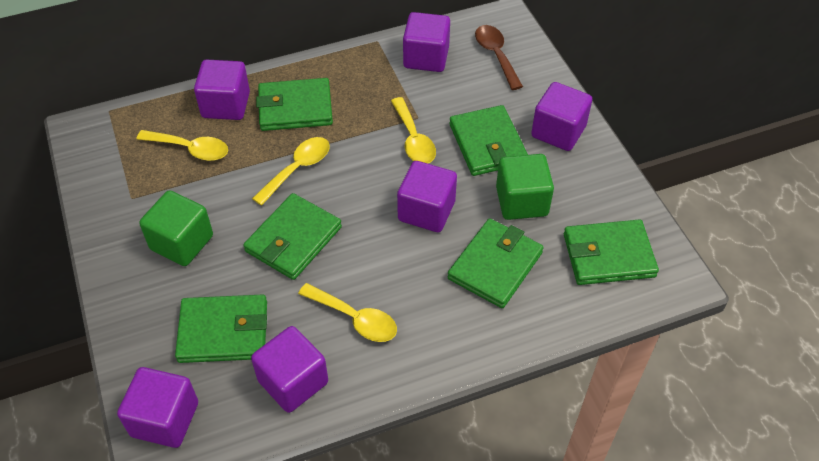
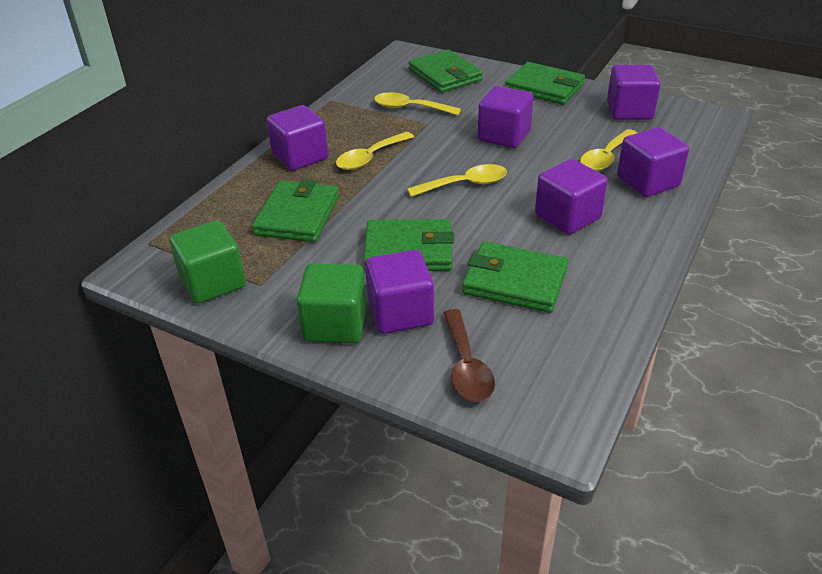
green wallet: [175,295,267,363] [243,193,342,280] [256,78,333,131] [448,218,544,308] [449,105,528,176] [564,219,659,285] = 6 -> [252,179,339,242] [363,219,454,271] [408,49,483,93] [462,241,568,313] [505,62,585,105] = 5

